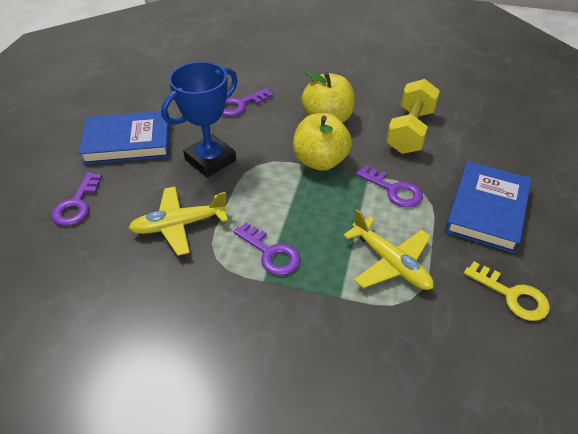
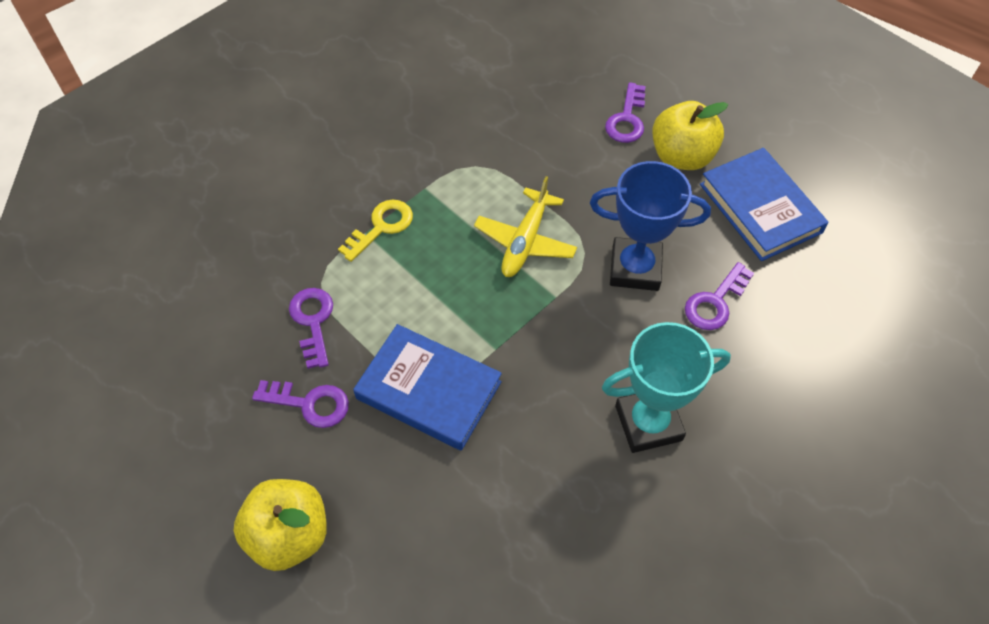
turquoise trophy: none = 0 -> [602,322,731,453] = 1
yellow dumbbell: [386,79,440,154] = 1 -> none = 0
yellow plane: [129,187,228,256] [343,209,434,290] = 2 -> [474,176,577,277] = 1

